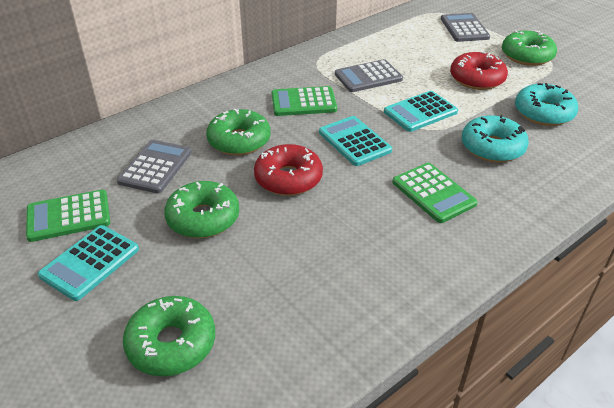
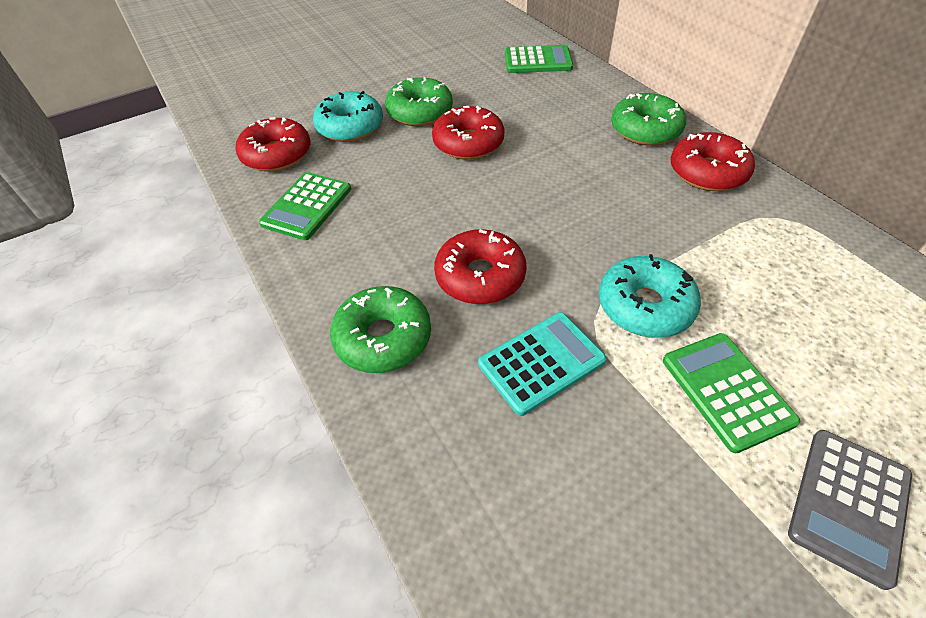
green donut: [123,296,215,377] [164,181,239,238] [206,109,271,155] [502,30,557,66] = 4 -> [330,286,431,373] [385,77,453,126] [611,93,686,146] = 3
grey calculator: [117,140,192,193] [335,59,403,92] [441,13,490,42] = 3 -> [788,430,912,590] = 1
red donut: [254,144,323,196] [450,51,508,90] = 2 -> [235,117,310,172] [432,106,505,160] [434,229,527,304] [671,132,755,191] = 4
turquoise calculator: [38,225,139,301] [319,116,392,166] [384,91,458,132] = 3 -> [478,312,607,416] = 1

